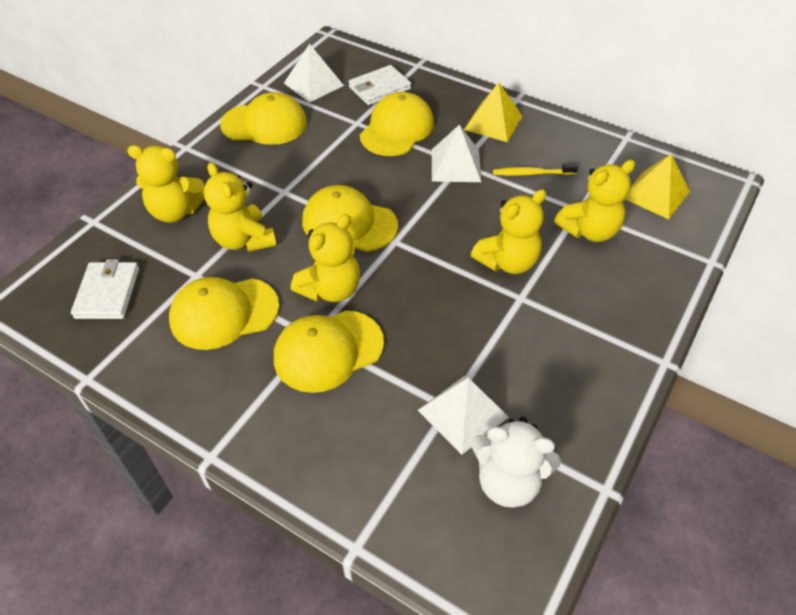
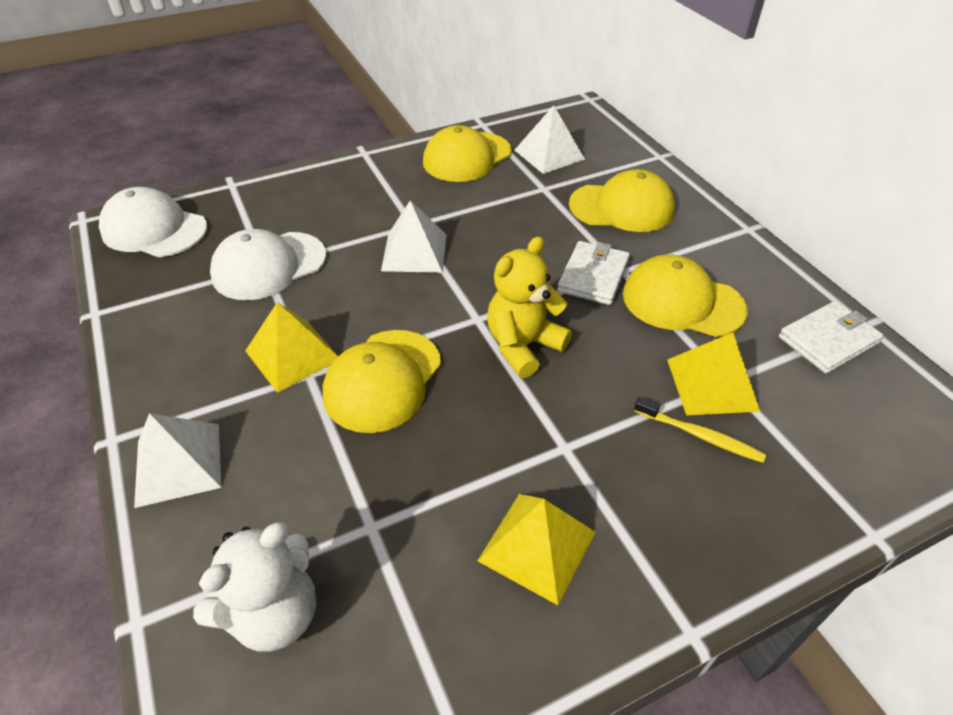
white cap: none = 0 -> [99,187,207,257] [210,229,326,300] = 2
yellow cap: [169,277,279,350] [220,92,307,145] [274,310,384,393] [302,185,398,252] [360,92,434,156] = 5 -> [322,330,441,433] [423,125,512,182] [569,169,675,232] [623,254,747,337] = 4
yellow pyramid: [464,82,523,142] [625,154,690,219] = 2 -> [245,302,338,393] [478,494,596,605] [667,332,761,415] = 3
yellow teddy bear: [127,145,205,223] [204,162,277,252] [291,214,360,302] [471,189,546,274] [554,160,635,242] = 5 -> [487,236,572,378] = 1

